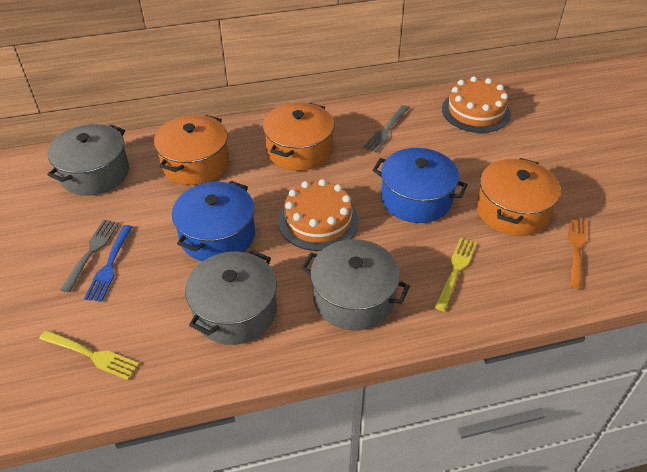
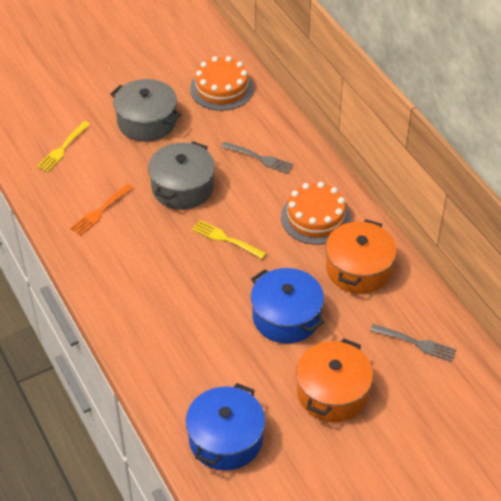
blue fork: [84,225,132,302] = 1 -> none = 0
grey pot: [47,124,129,196] [185,250,277,345] [301,239,410,330] = 3 -> [110,79,181,142] [148,141,215,209] = 2
orange pot: [154,115,229,185] [263,103,334,171] [477,158,561,236] = 3 -> [296,338,373,422] [326,219,397,294] = 2

